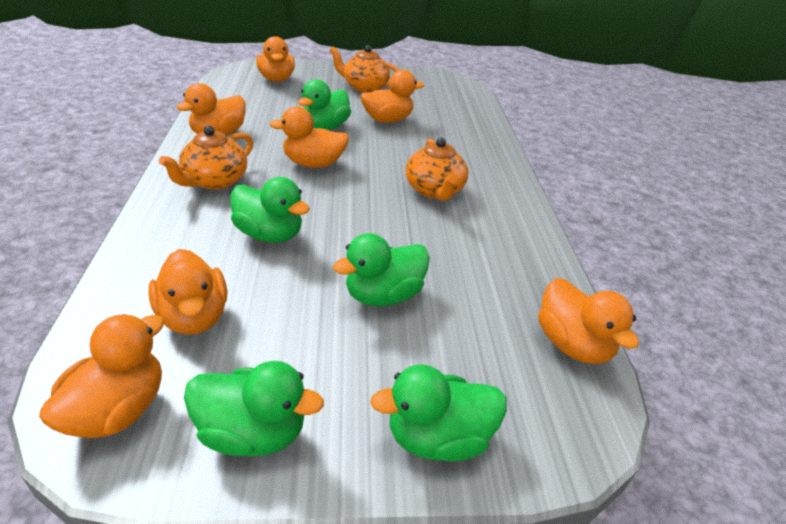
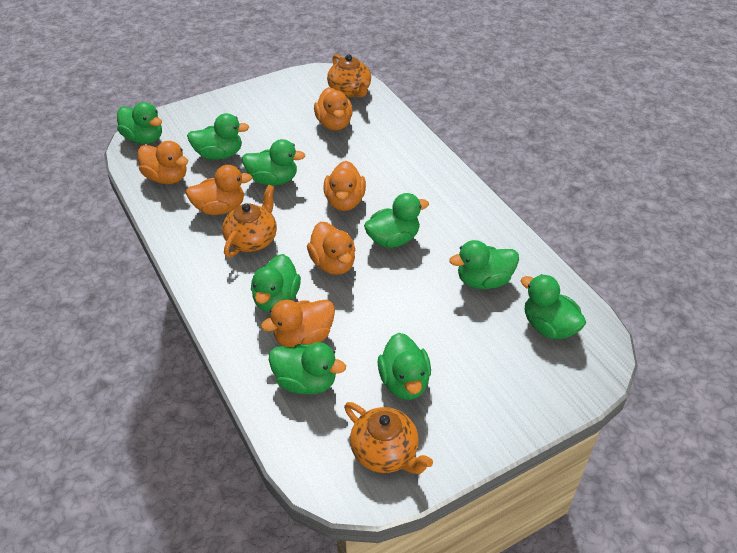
green duck: [184,361,324,456] [230,177,310,243] [298,79,351,130] [333,233,430,306] [370,364,507,461] = 5 -> [117,102,162,144] [187,113,249,160] [242,139,305,185] [251,254,301,312] [269,342,346,394] [364,193,429,248] [378,333,431,400] [449,240,519,289] [520,274,586,339] = 9
orange duck: [39,314,165,438] [148,249,227,335] [176,83,246,136] [256,36,295,82] [269,107,349,168] [361,70,424,123] [538,278,639,364] = 7 -> [138,141,188,184] [186,165,252,215] [261,300,335,347] [307,222,356,275] [314,87,353,130] [324,161,366,211] = 6

